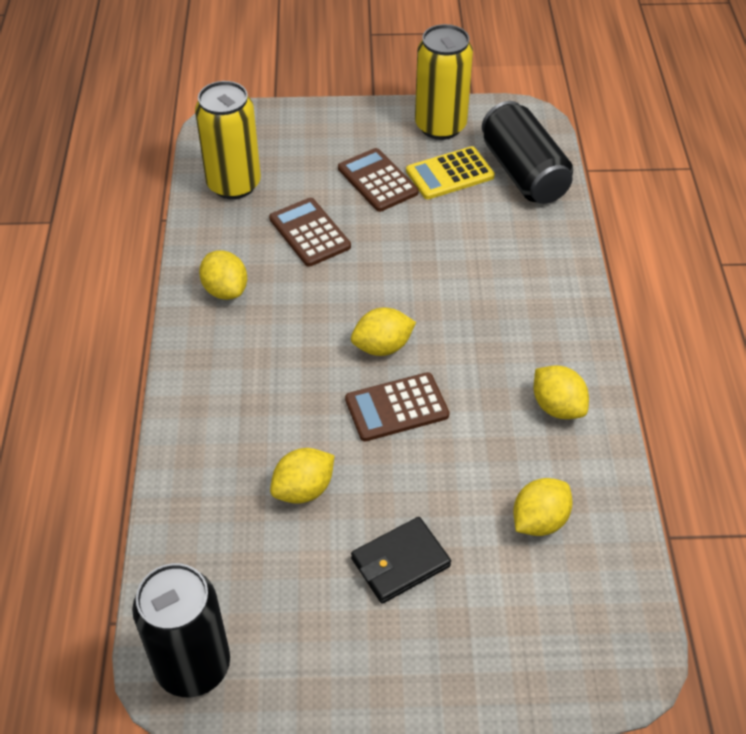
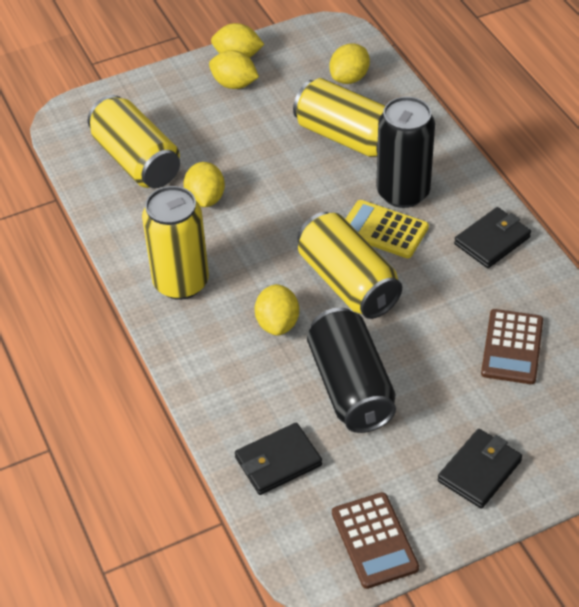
black wallet: [351,517,451,604] = 1 -> [235,423,322,495] [438,429,522,509] [454,207,531,268] = 3
brown calculator: [269,198,351,267] [338,148,418,212] [345,372,449,441] = 3 -> [332,492,419,589] [481,309,543,384] = 2
yellow can: [195,81,261,199] [415,24,473,140] = 2 -> [88,95,180,188] [142,186,209,300] [293,78,385,157] [297,212,402,319] = 4

